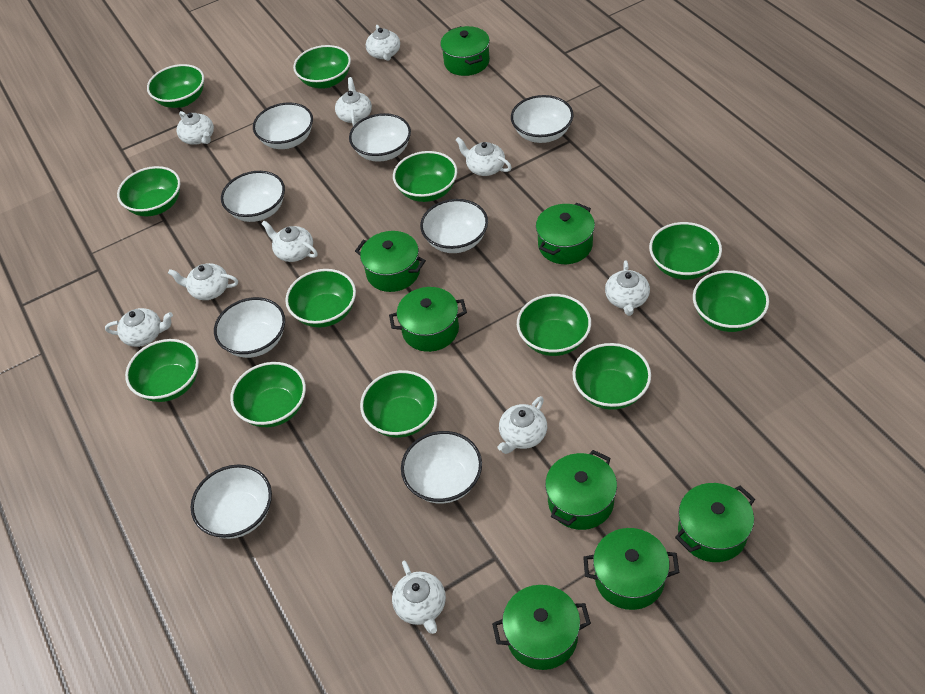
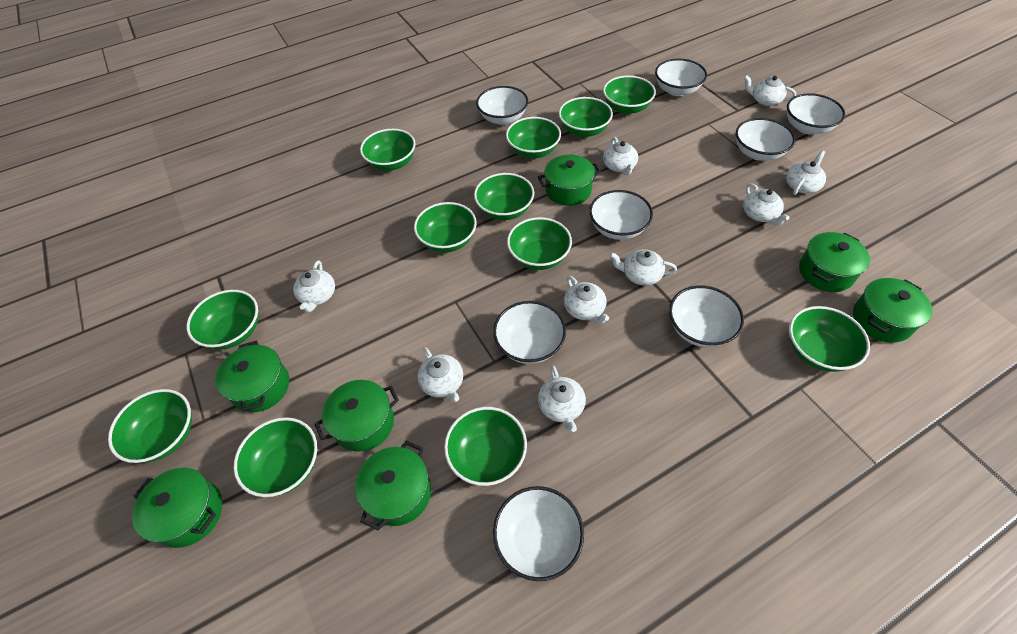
green pot: [355,231,426,292] [389,287,467,352] [440,26,490,76] [492,585,591,670] [536,203,595,264] [545,450,617,530] [583,528,679,610] [675,483,755,562] = 8 -> [132,468,222,548] [215,341,289,412] [315,380,399,452] [355,441,431,531] [538,155,601,206] [799,232,870,292] [853,278,932,343] = 7
white teapot: [105,308,173,347] [168,263,238,300] [176,111,214,145] [261,220,318,262] [335,77,372,126] [366,25,400,61] [392,561,446,634] [456,137,512,176] [497,396,547,454] [605,260,650,316] = 10 -> [293,260,335,312] [417,347,463,403] [538,366,586,432] [564,276,609,324] [603,137,638,175] [610,249,677,286] [743,183,790,226] [744,75,796,106] [786,150,826,195] = 9

